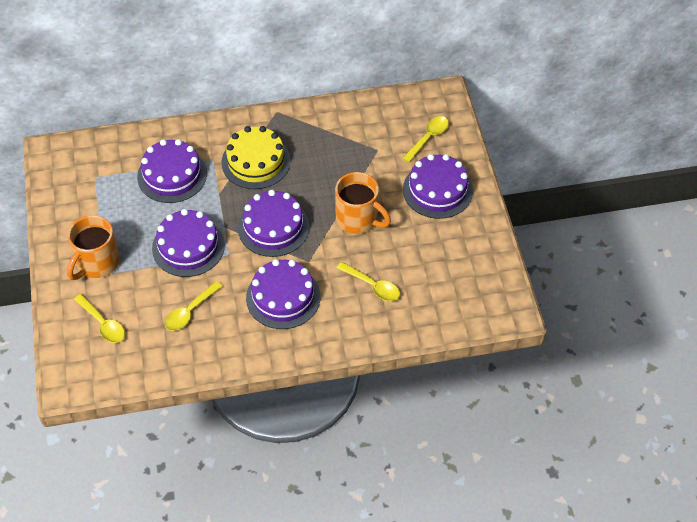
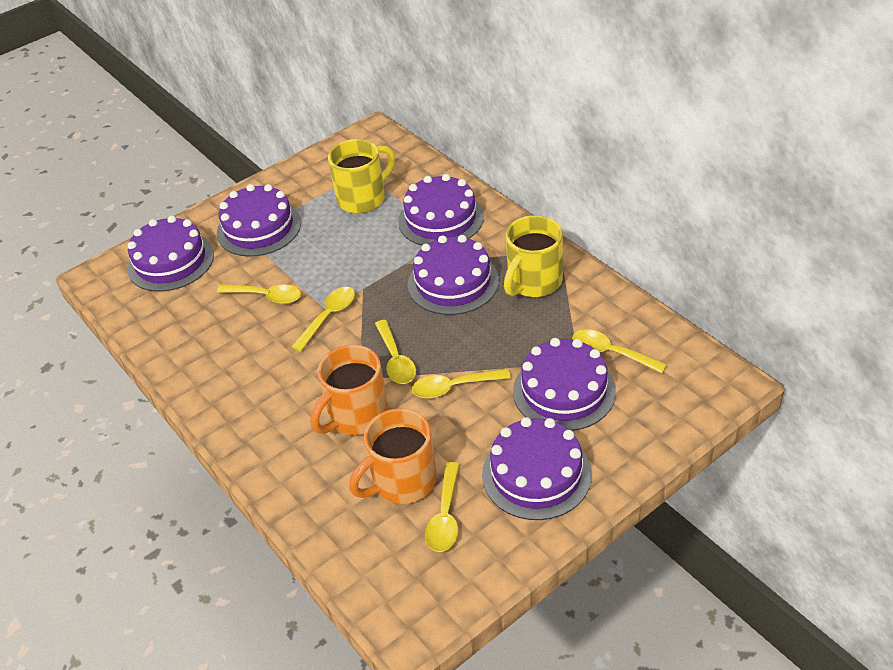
purple cake: [137,139,207,203] [152,209,225,277] [238,190,309,257] [246,259,320,329] [403,154,473,219] = 5 -> [127,216,214,292] [217,184,301,257] [398,174,484,246] [408,235,499,315] [482,417,592,520] [513,338,616,431] = 6
yellow cake: [222,126,291,189] = 1 -> none = 0
yellow mug: none = 0 -> [328,139,395,213] [504,215,563,297] = 2
yellow spoon: [74,294,125,343] [164,281,223,331] [337,262,400,301] [403,116,449,163] = 4 -> [217,284,301,304] [292,287,355,351] [375,320,416,384] [412,369,511,399] [425,462,459,552] [572,329,667,373] = 6

